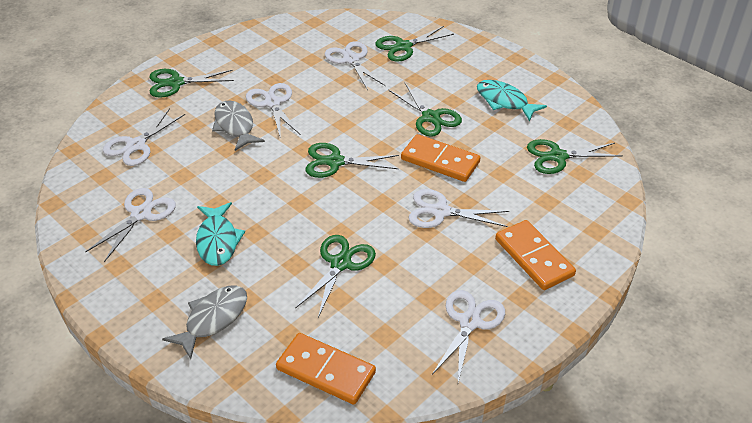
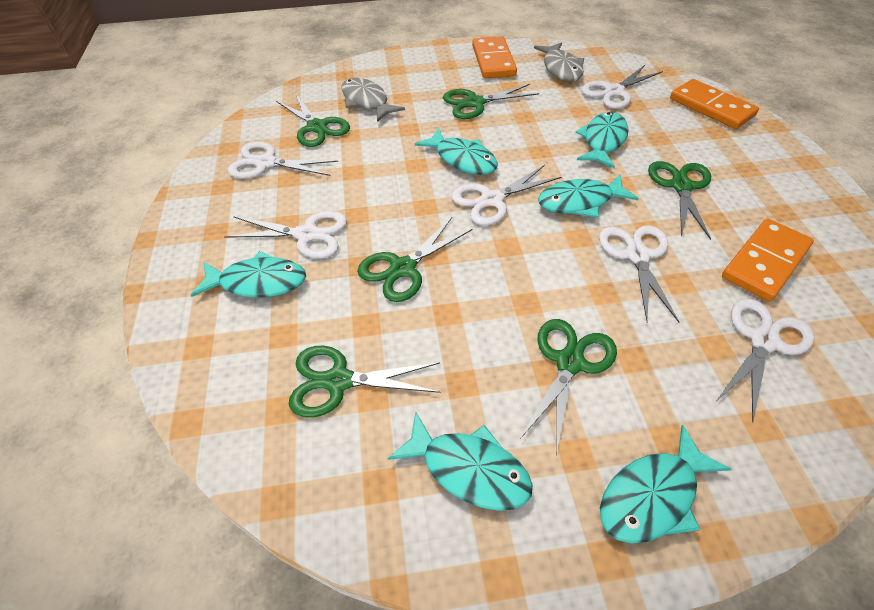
turquoise fish: [196,202,245,266] [477,80,547,121] = 2 -> [191,251,306,298] [387,411,533,511] [415,128,498,175] [538,174,639,217] [576,112,629,168] [600,425,731,543] = 6

